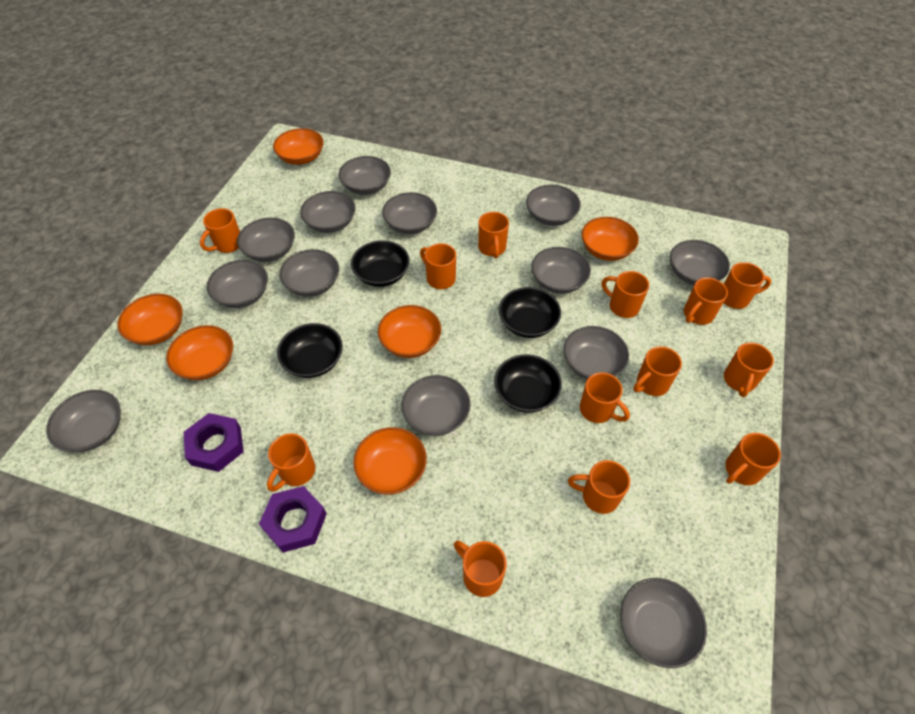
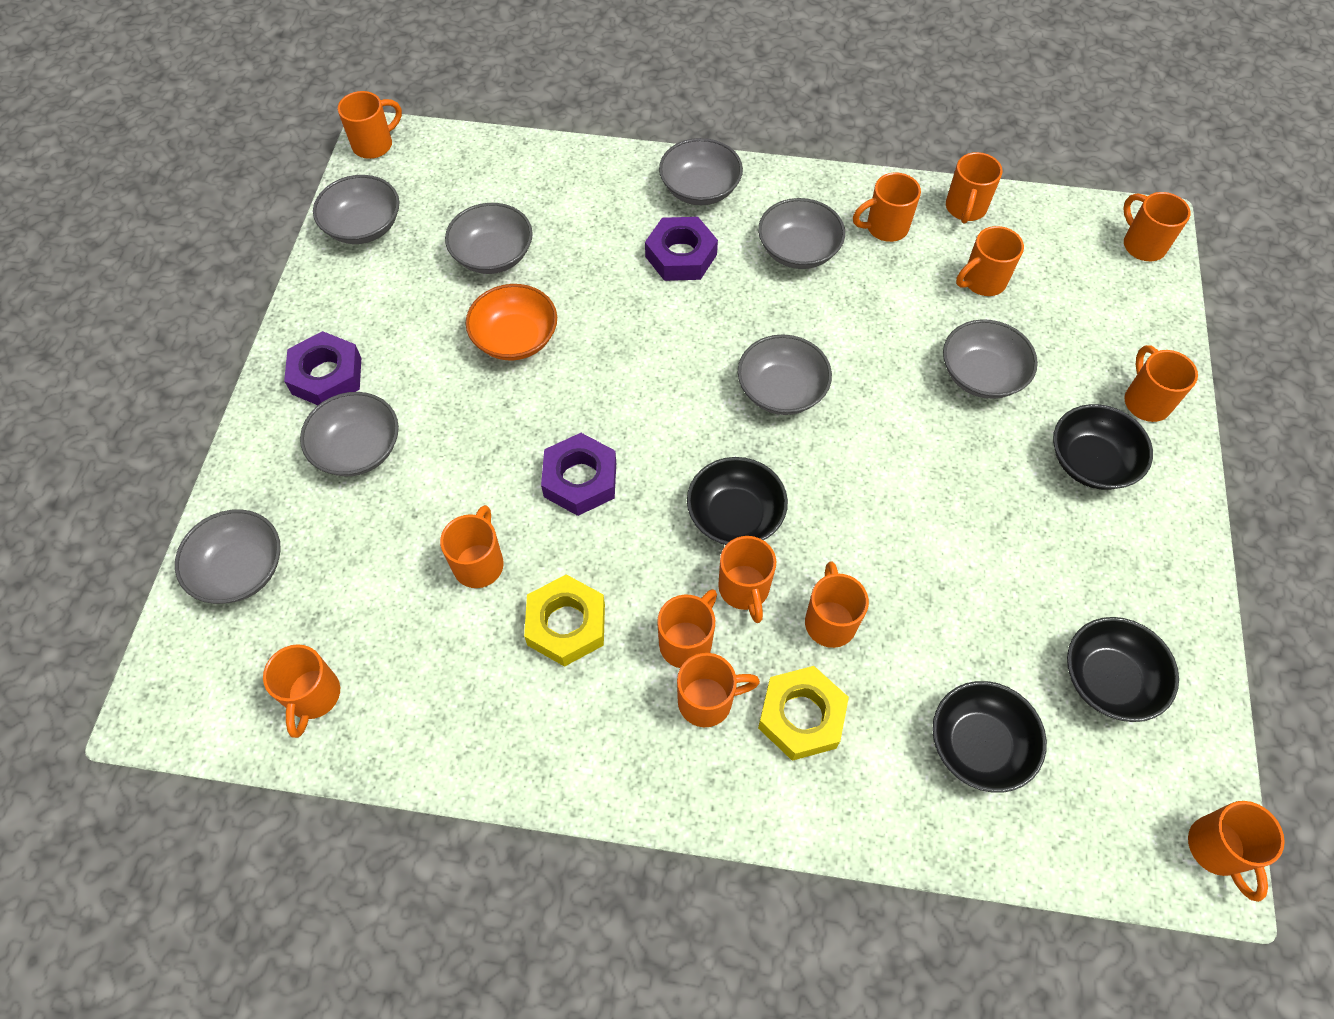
grey bowl: [46,390,121,452] [207,260,268,308] [237,218,295,262] [279,249,339,297] [300,191,355,233] [339,156,391,195] [382,192,437,234] [401,375,470,436] [526,184,581,226] [531,247,591,294] [563,326,629,379] [620,578,707,668] [670,240,730,285] = 13 -> [175,509,281,604] [300,392,399,476] [313,175,399,244] [445,203,533,274] [659,138,743,205] [737,335,832,415] [758,198,845,269] [943,319,1038,399] = 8
orange bowl: [117,294,183,345] [166,325,233,380] [273,128,324,165] [353,427,427,494] [378,305,441,358] [582,217,639,261] = 6 -> [466,284,557,360] = 1
purple nut: [184,413,244,472] [259,486,327,553] = 2 -> [284,331,361,405] [541,433,616,516] [645,217,718,281] = 3
yellow nut: none = 0 -> [524,574,605,667] [758,666,849,761] = 2

